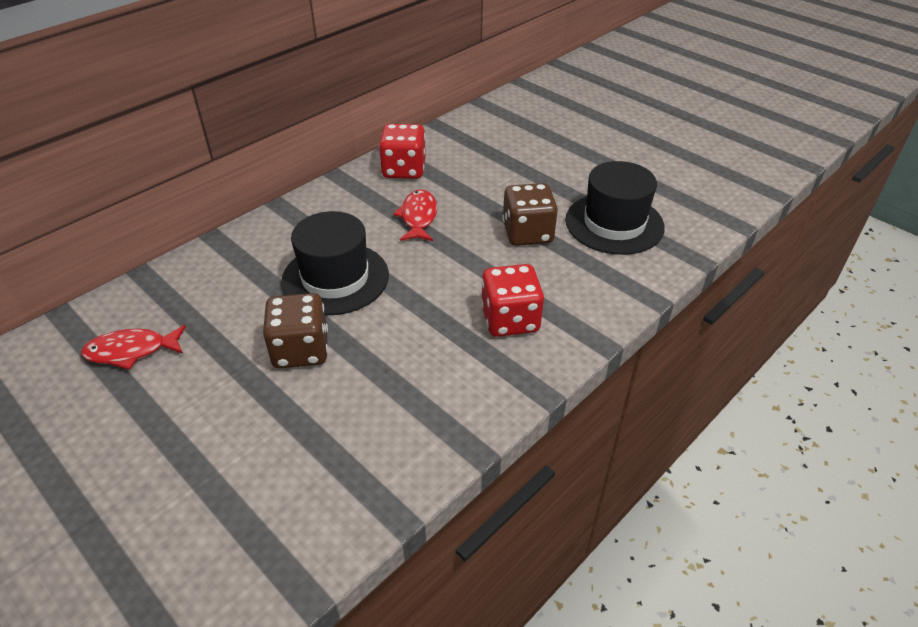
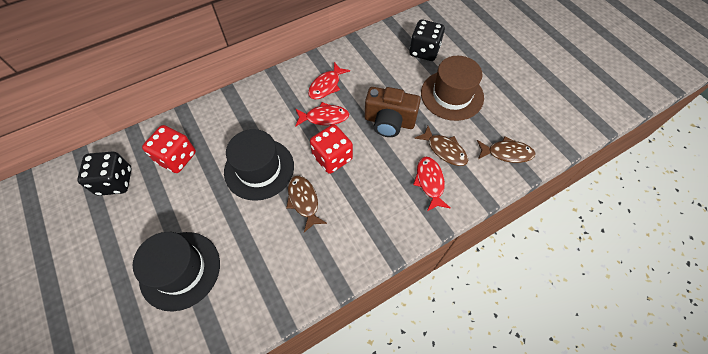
black dice: none = 0 -> [77,151,132,196] [409,19,445,61] = 2
brown camera: none = 0 -> [365,87,421,137] = 1
brown dice: [263,293,328,368] [503,183,558,246] = 2 -> none = 0
brown fish: none = 0 -> [286,176,327,232] [414,126,468,166] [477,136,536,163] = 3
brown hat: none = 0 -> [421,56,484,121] = 1
red fish: [81,325,186,370] [393,189,437,241] = 2 -> [295,102,349,127] [308,62,350,99] [413,157,450,211] = 3

